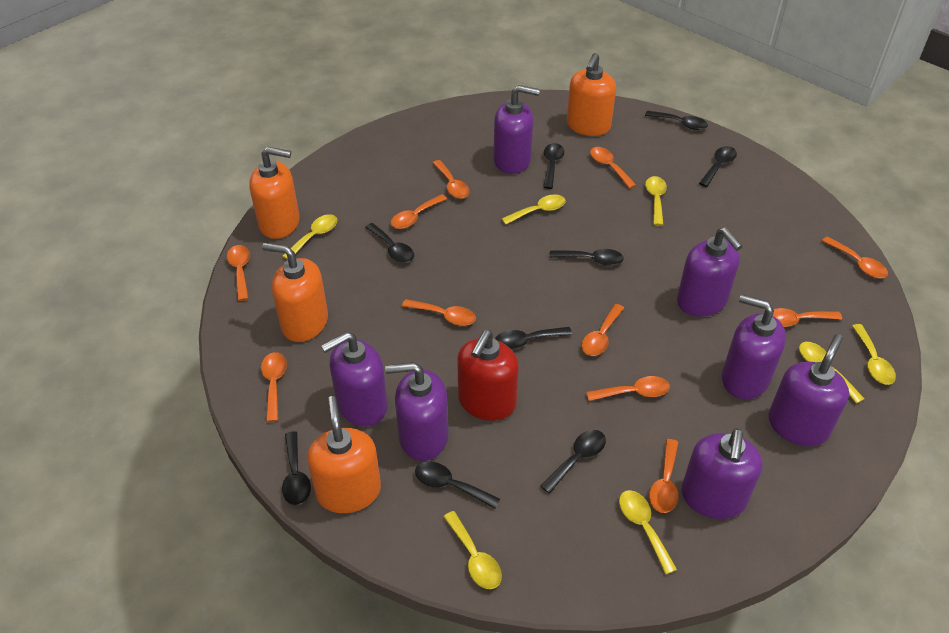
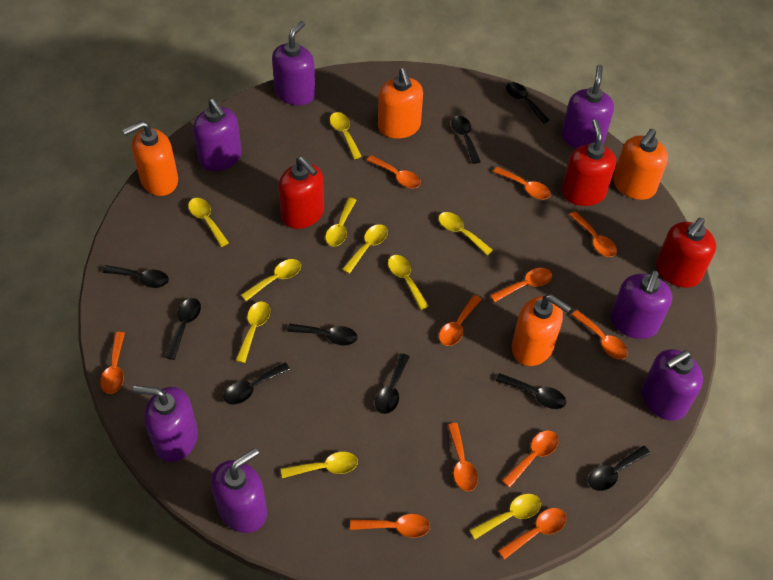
red soap dispenser: [457,330,519,421] = 1 -> [278,157,324,229] [562,119,616,206] [656,218,716,288] = 3
yellow spoon: [282,214,338,260] [443,511,502,589] [501,194,566,225] [619,490,677,575] [645,176,667,226] [799,342,865,404] [852,324,896,385] = 7 -> [188,198,229,247] [235,302,270,363] [241,259,301,301] [281,452,358,478] [325,198,357,247] [330,112,362,159] [342,224,388,274] [388,255,429,310] [438,212,493,255] [469,494,541,539] = 10

